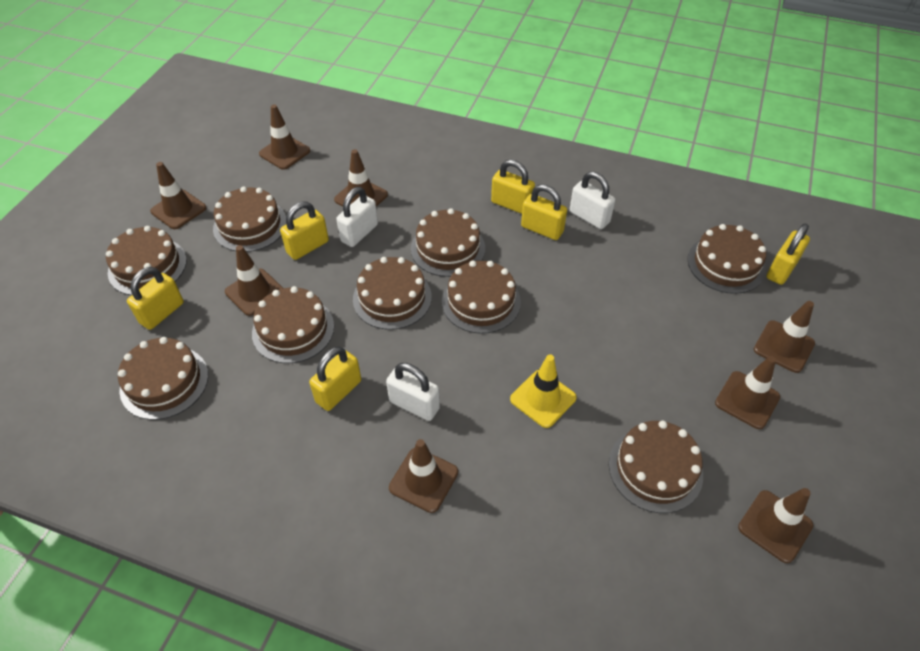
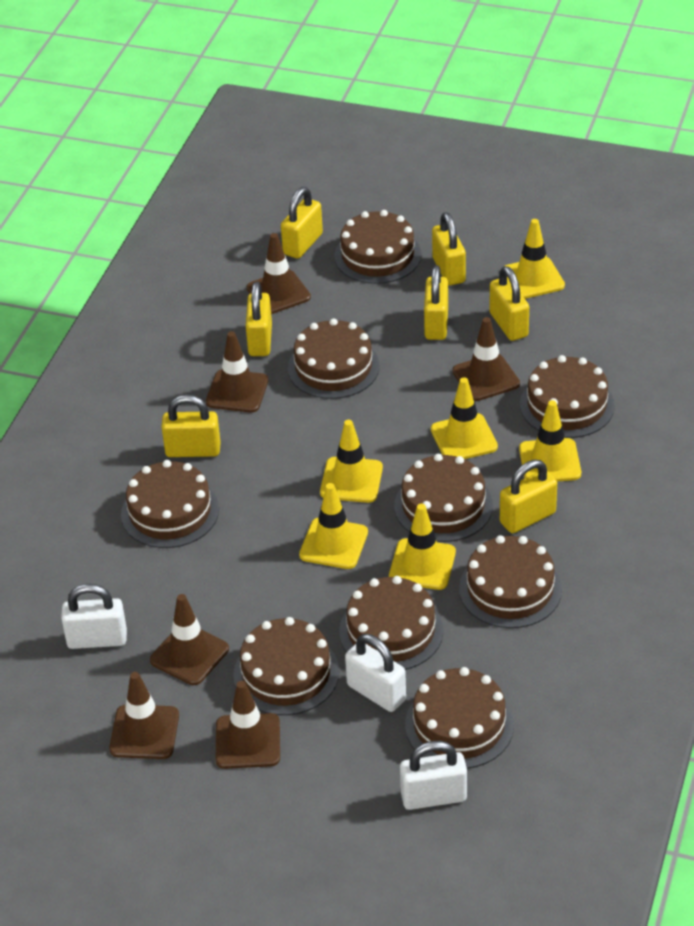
brown traffic cone: [150,162,206,229] [225,245,283,316] [259,105,310,170] [334,149,388,207] [389,439,458,513] [715,356,780,429] [738,488,813,563] [754,301,815,373] = 8 -> [109,672,179,759] [150,594,229,685] [206,331,268,413] [216,681,280,769] [247,233,311,314] [452,317,520,401] = 6
yellow padlock: [127,267,184,330] [280,202,329,260] [309,347,361,411] [491,160,535,214] [521,184,567,240] [767,224,810,285] = 6 -> [161,395,221,457] [246,282,272,356] [281,187,323,259] [424,265,448,340] [432,212,466,286] [489,266,529,341] [500,460,557,533] = 7
yellow traffic cone: [510,355,577,428] = 1 -> [299,483,368,569] [320,420,383,503] [389,504,456,590] [431,377,498,459] [505,219,565,299] [519,400,581,482] = 6

